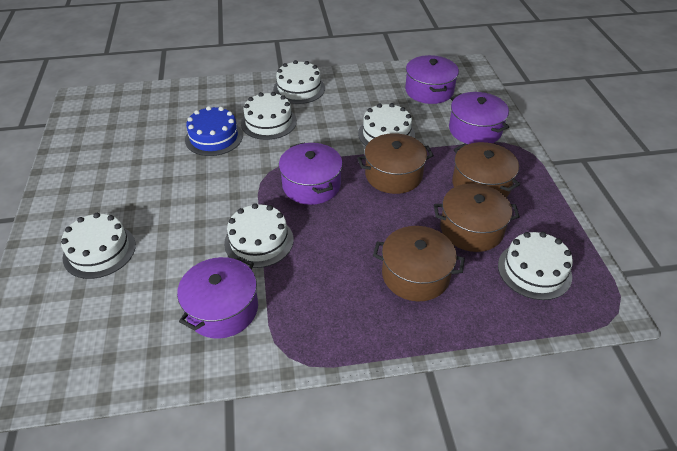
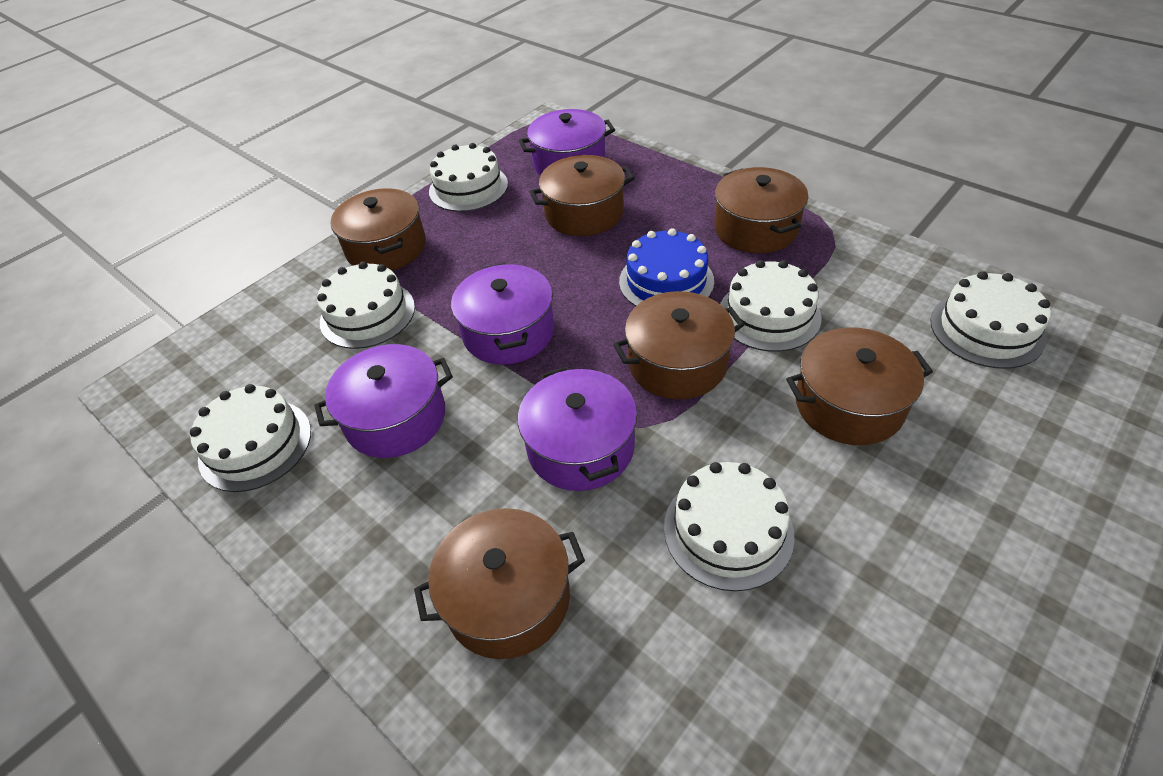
brown pot: [357,133,434,194] [373,226,465,301] [434,183,520,252] [452,142,520,197] = 4 -> [331,188,426,271] [414,508,585,659] [530,155,635,236] [613,291,745,399] [714,167,808,253] [786,327,933,445] = 6

